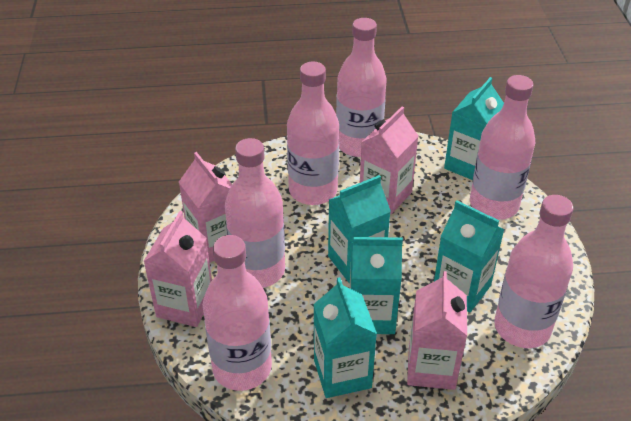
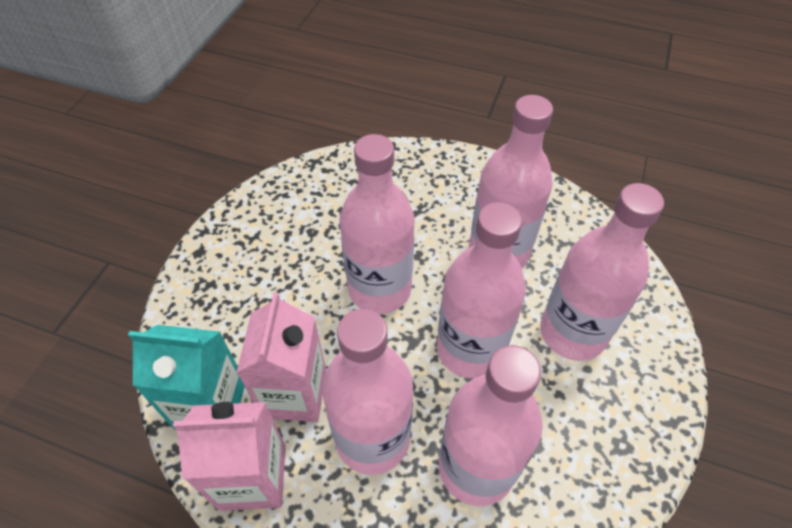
pink carton: [143,211,212,327] [179,152,232,263] [360,107,419,214] [407,271,467,390] = 4 -> [173,402,286,511] [236,292,326,422] = 2
turquoise carton: [313,277,377,398] [328,175,391,283] [350,237,403,334] [434,200,505,312] [444,77,504,180] = 5 -> [128,325,245,430] = 1

